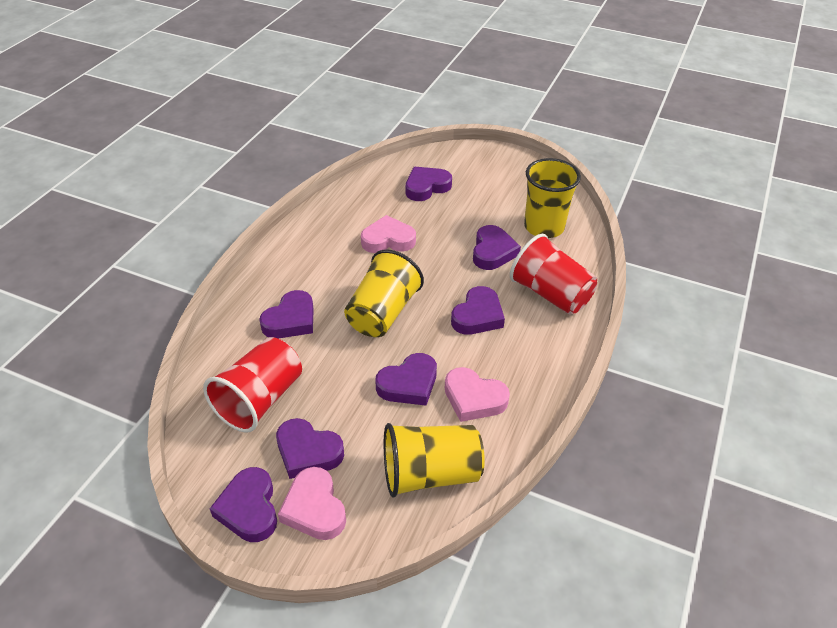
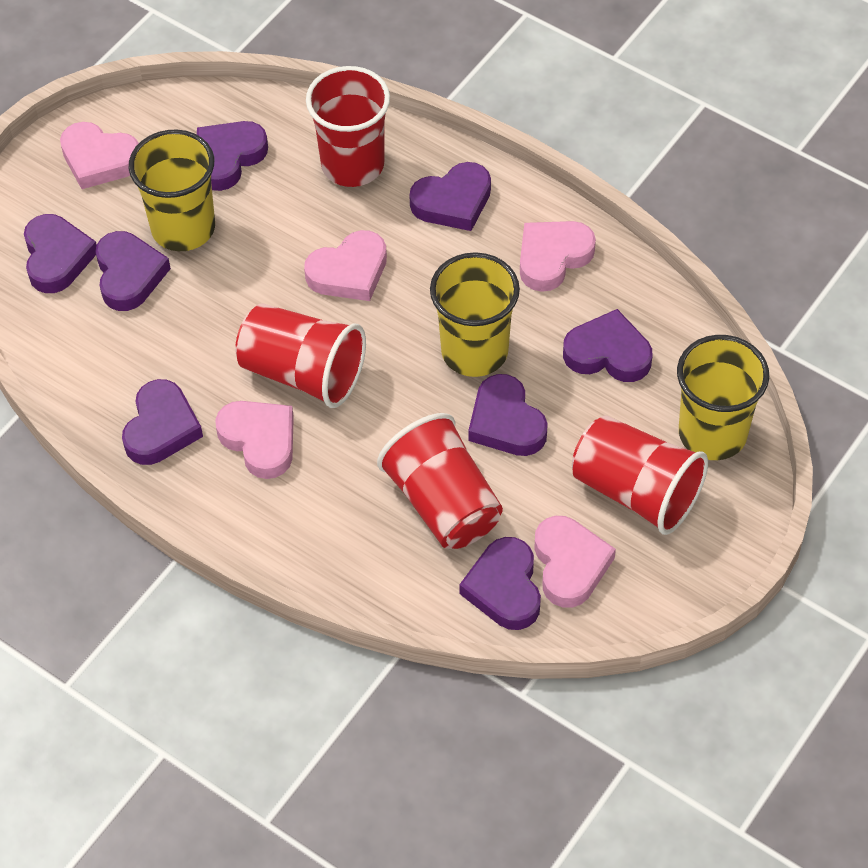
pink heart: [278,467,346,540] [361,215,416,253] [445,367,510,422] = 3 -> [60,122,139,189] [215,401,294,479] [304,230,387,301] [520,221,596,292] [534,516,616,608] = 5
purple heart: [210,467,277,542] [259,290,314,339] [276,418,344,479] [375,353,437,406] [406,167,452,201] [451,286,505,335] [473,225,521,270] = 7 -> [24,214,97,293] [95,231,171,311] [122,379,203,465] [197,121,268,191] [409,162,491,231] [459,537,541,630] [468,374,548,456] [563,309,652,382] = 8
red cup: [203,337,302,433] [510,234,597,315] = 2 -> [235,304,366,408] [306,66,390,187] [377,413,503,549] [572,415,708,535] = 4

